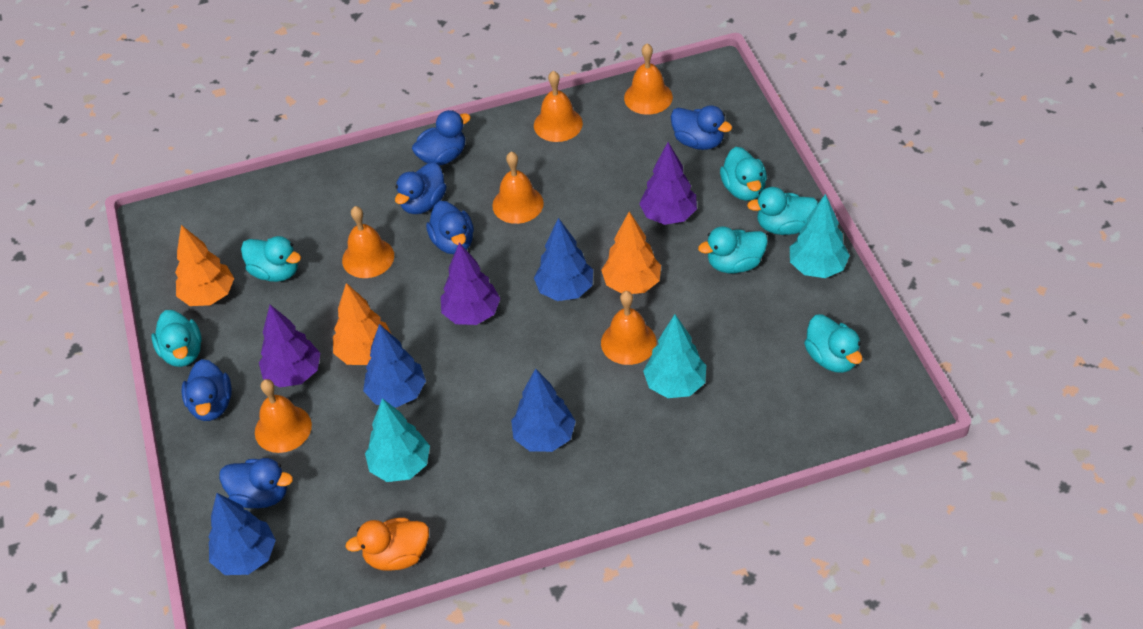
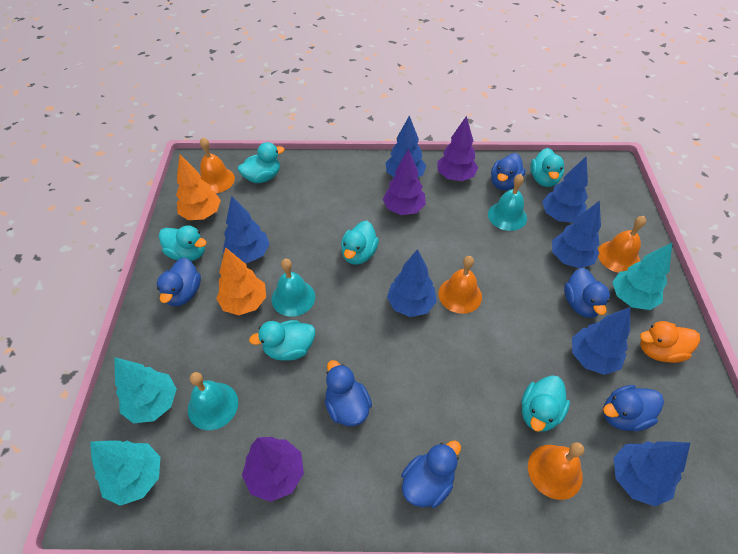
blue tree: [209,493,276,575] [363,324,426,407] [511,368,576,452] [534,218,593,301] = 4 -> [223,196,270,263] [385,115,426,178] [387,249,437,317] [542,156,588,223] [552,201,601,268] [572,307,630,375] [614,441,690,506] = 7
orange bell: [255,379,312,453] [342,206,394,278] [492,152,544,224] [534,71,583,142] [601,291,656,365] [624,44,673,115] = 6 -> [200,137,235,193] [438,256,482,314] [528,442,584,500] [598,216,646,273] = 4
orange tree: [175,225,234,306] [333,283,391,365] [601,212,661,294] = 3 -> [176,154,221,220] [216,247,266,315] = 2
turquoise bell: none = 0 -> [188,372,238,430] [271,259,315,317] [488,174,527,231] = 3

